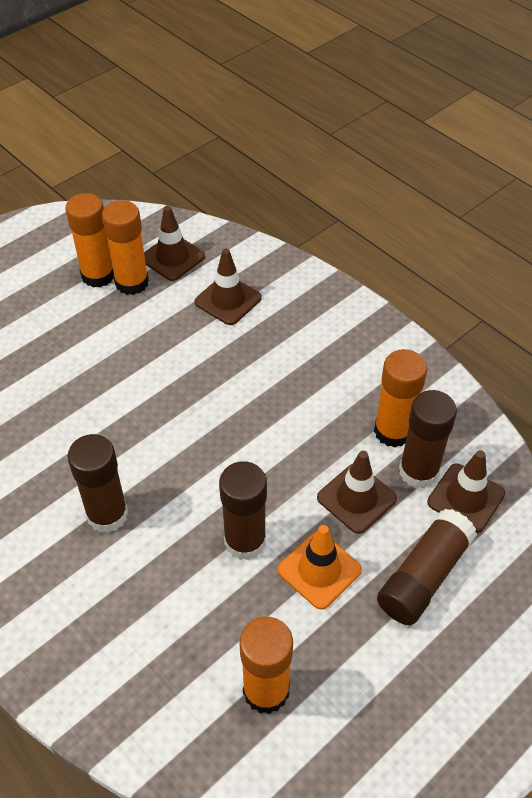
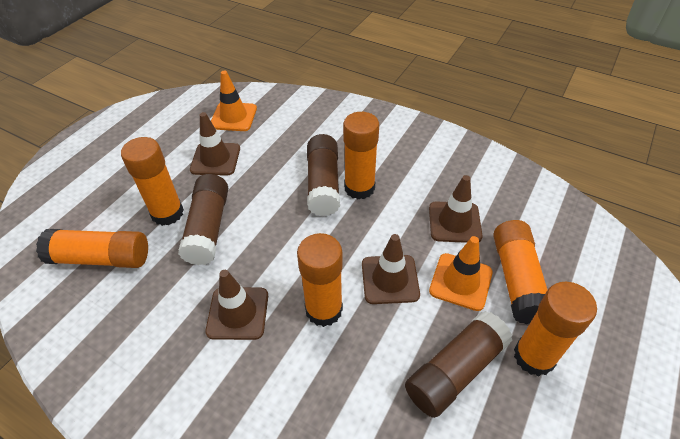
brown glue stick: [67,434,128,533] [219,461,267,560] [377,509,477,625] [399,390,457,489] = 4 -> [178,174,228,265] [307,134,340,216] [405,311,512,418] = 3
orange glue stick: [65,193,114,288] [102,200,149,295] [240,617,293,714] [374,349,427,448] = 4 -> [36,229,148,268] [121,137,184,226] [297,233,343,327] [343,112,379,199] [493,220,548,324] [514,282,597,376] = 6
orange traffic cone: [278,525,362,610] = 1 -> [211,71,257,131] [429,236,493,311] = 2

